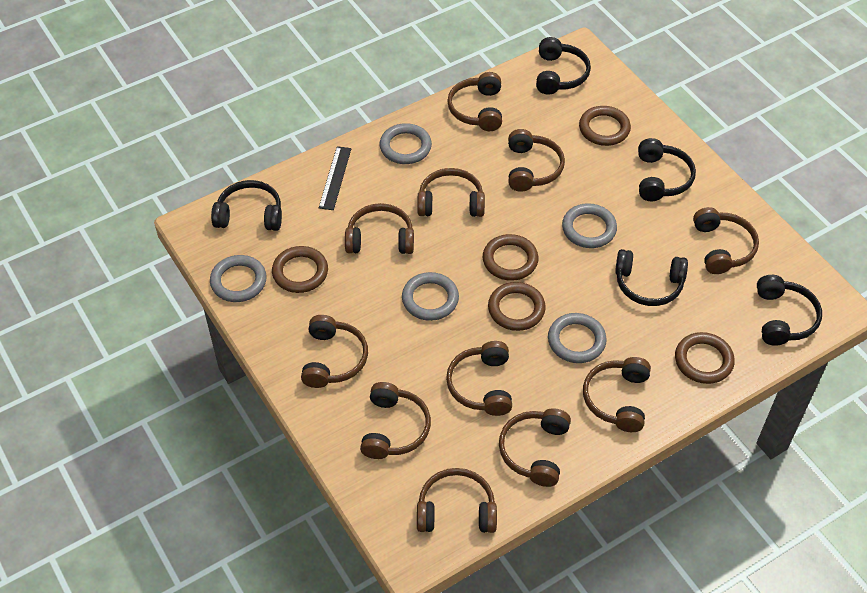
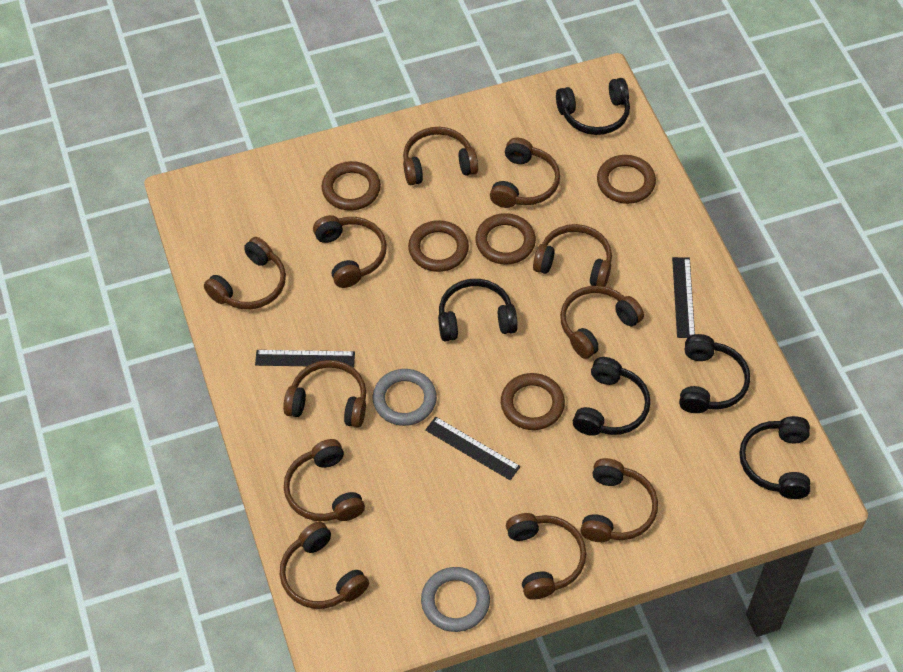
black ruler: [319,146,351,210] = 1 -> [255,350,355,367] [425,417,520,480] [672,257,695,338] = 3
grey ring: [210,255,267,302] [380,123,432,164] [402,272,459,321] [548,313,607,363] [562,203,617,248] = 5 -> [373,369,437,426] [421,567,490,632] = 2

